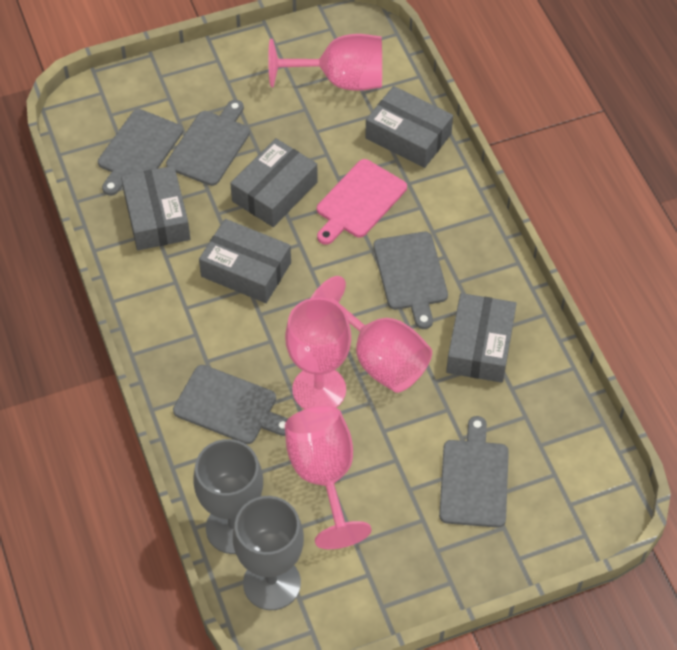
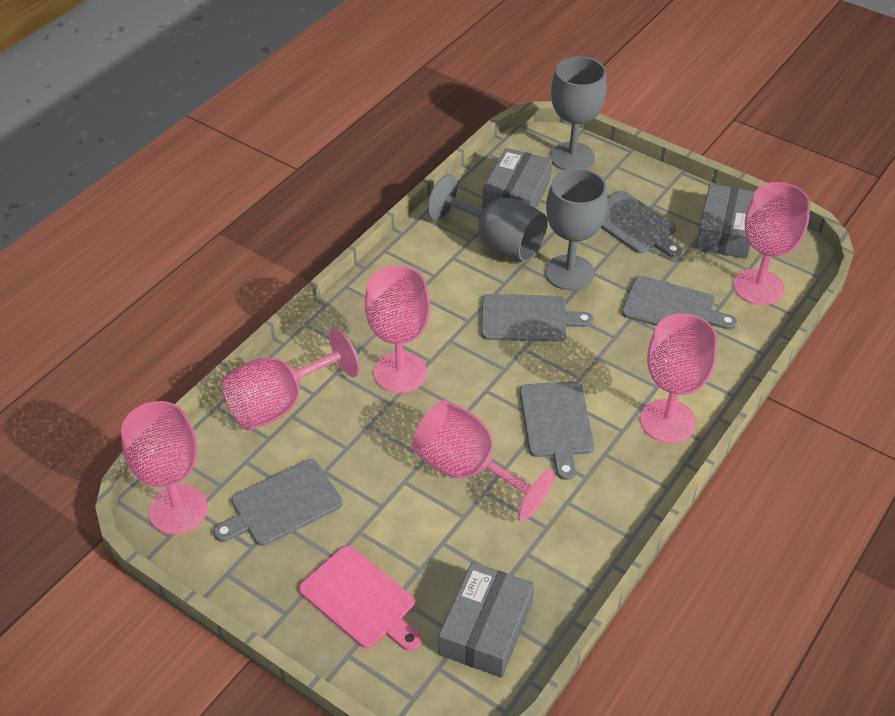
grey box: [121,166,190,250] [199,219,291,303] [230,138,318,227] [365,86,453,168] [446,293,517,383] = 5 -> [438,562,534,678] [482,148,552,209] [695,183,755,259] = 3
grey goblet: [193,439,263,554] [233,496,304,610] = 2 -> [427,175,548,262] [545,168,607,290] [550,56,607,170] = 3
pink goblet: [268,34,382,91] [285,297,351,409] [285,406,371,549] [311,276,432,393] = 4 -> [121,401,208,535] [221,327,360,431] [365,266,430,393] [412,400,554,521] [640,313,718,443] [734,182,810,305] = 6

